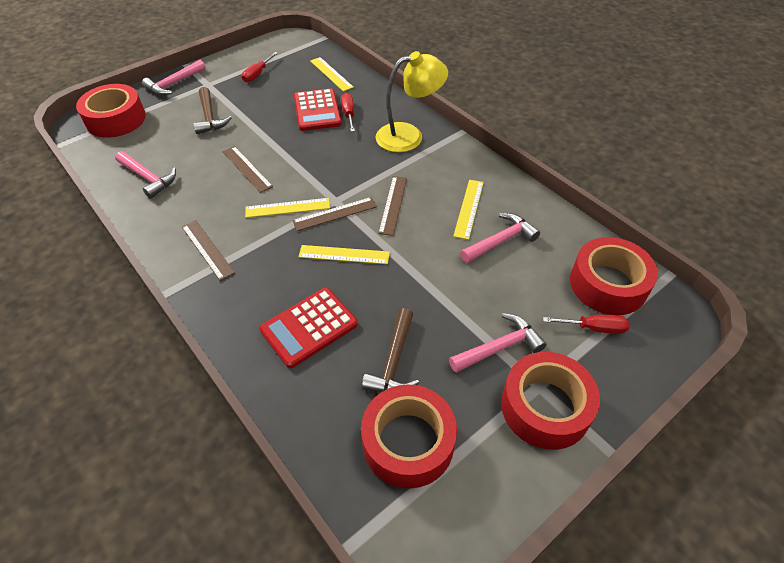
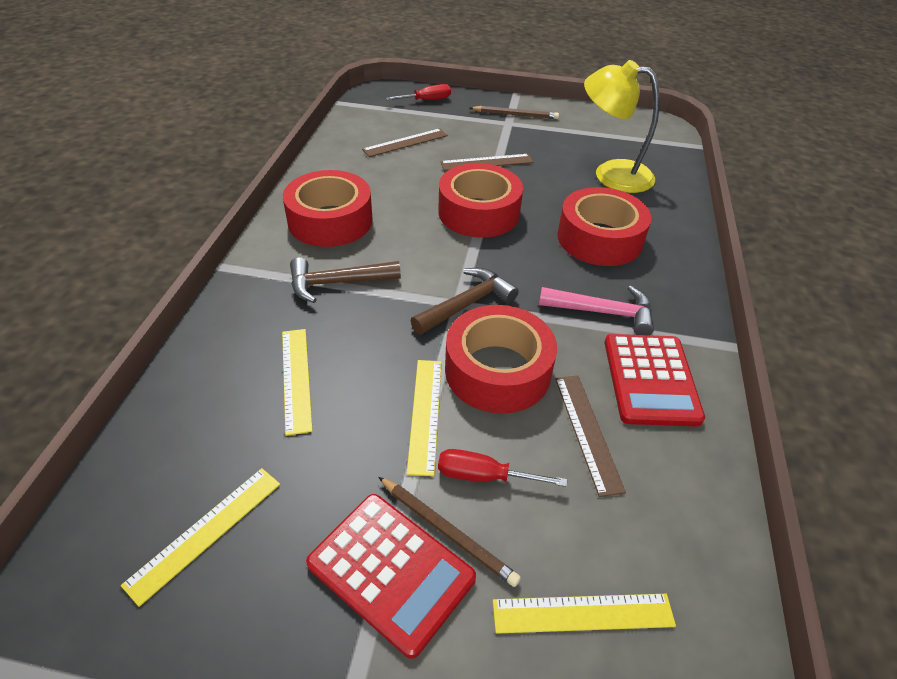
brown pencil: none = 0 -> [378,477,521,587] [470,106,559,119] = 2
brown ruler: [182,220,235,281] [222,146,273,193] [292,197,377,231] [378,176,407,236] = 4 -> [362,128,448,157] [440,154,533,171] [555,375,626,497] = 3
pink hammer: [115,151,176,199] [142,60,206,96] [449,313,547,373] [460,213,540,263] = 4 -> [539,286,654,335] = 1
red screwdriver: [242,52,278,82] [341,93,355,132] [543,315,629,334] = 3 -> [386,84,451,100] [438,449,567,487] = 2

